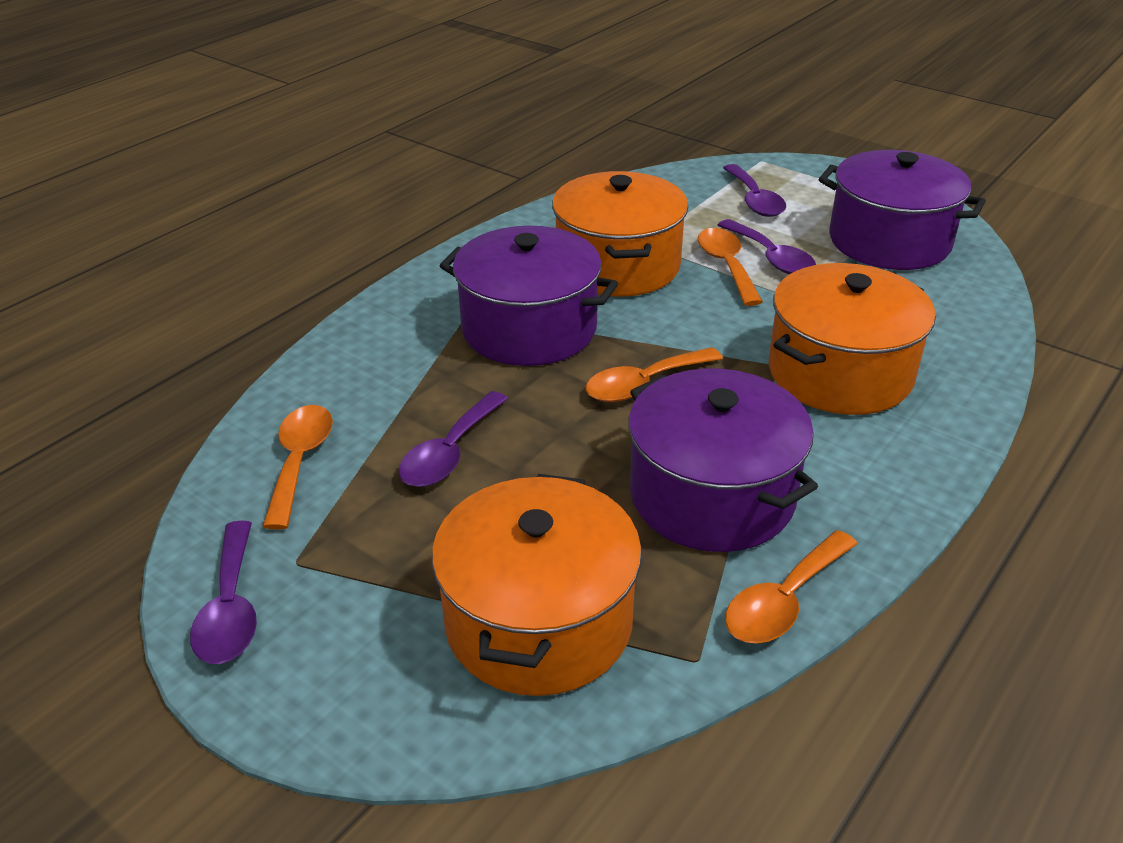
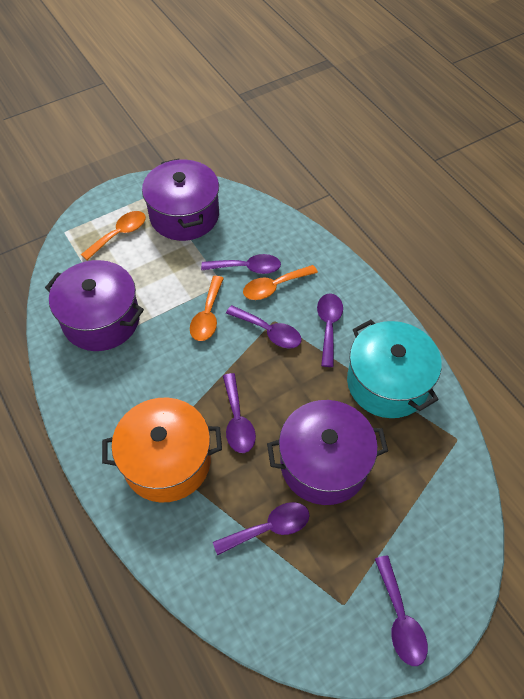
orange pot: [432,474,642,696] [552,171,688,297] [769,263,936,415] = 3 -> [102,398,222,502] = 1
orange spoon: [262,405,333,530] [586,347,723,402] [698,228,763,306] [725,530,857,644] = 4 -> [81,211,146,260] [190,276,224,341] [243,265,318,300] = 3
purple spoon: [190,521,257,664] [399,391,508,487] [718,219,816,274] [723,164,786,217] = 4 -> [201,254,281,274] [213,502,310,555] [223,373,256,453] [226,305,302,349] [317,293,343,367] [375,555,428,666] = 6
turquoise pot: none = 0 -> [347,320,442,418] = 1

